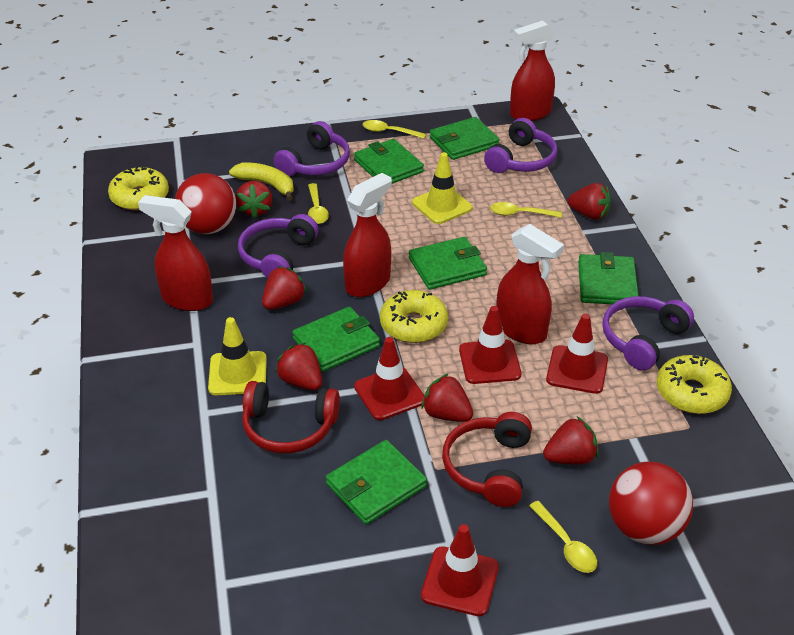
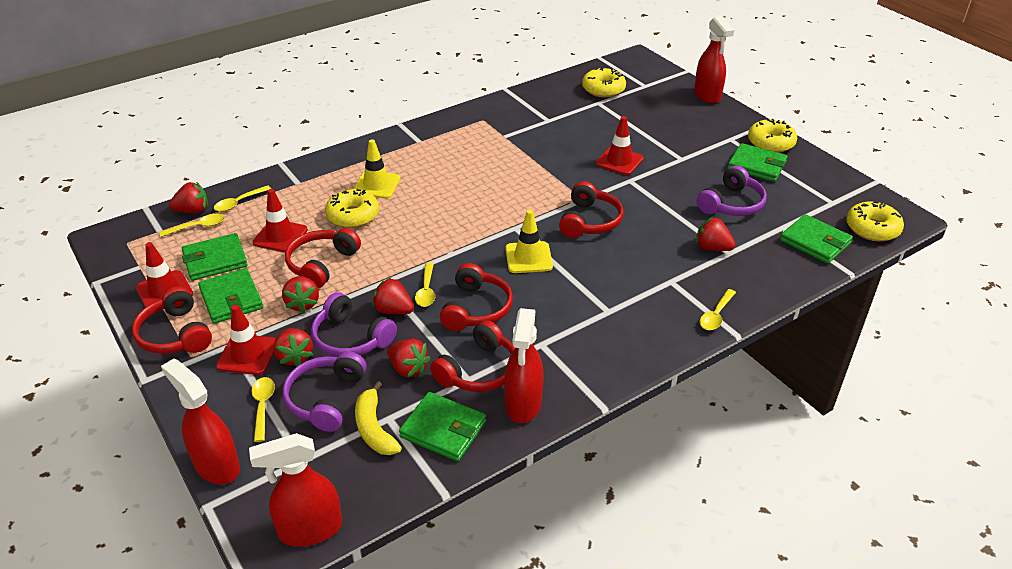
green wallet: [292,307,380,372] [326,440,427,525] [354,139,424,184] [409,237,487,290] [430,117,500,160] [578,252,639,304] = 6 -> [182,233,248,281] [198,268,263,324] [399,392,486,461] [728,143,787,182] [780,214,853,264] = 5
purple headphones: [238,214,318,278] [273,121,350,176] [484,118,557,173] [602,296,694,371] = 4 -> [283,351,367,432] [311,292,397,357] [696,166,767,216] = 3
red ball: [175,173,236,234] [609,462,693,545] = 2 -> none = 0
red headphones: [242,381,340,453] [442,412,532,507] = 2 -> [132,286,212,354] [285,228,361,288] [430,320,515,392] [440,263,513,331] [559,181,624,238] = 5
yellow donut: [108,166,169,210] [380,290,448,343] [657,355,732,414] = 3 -> [325,189,379,228] [582,68,626,98] [748,119,797,153] [846,201,904,242] = 4
yellow spoon: [308,183,329,224] [363,120,426,139] [490,202,562,218] [529,501,597,573] = 4 -> [159,214,225,237] [214,185,271,212] [252,377,275,442] [415,263,435,307] [699,289,736,330] = 5

